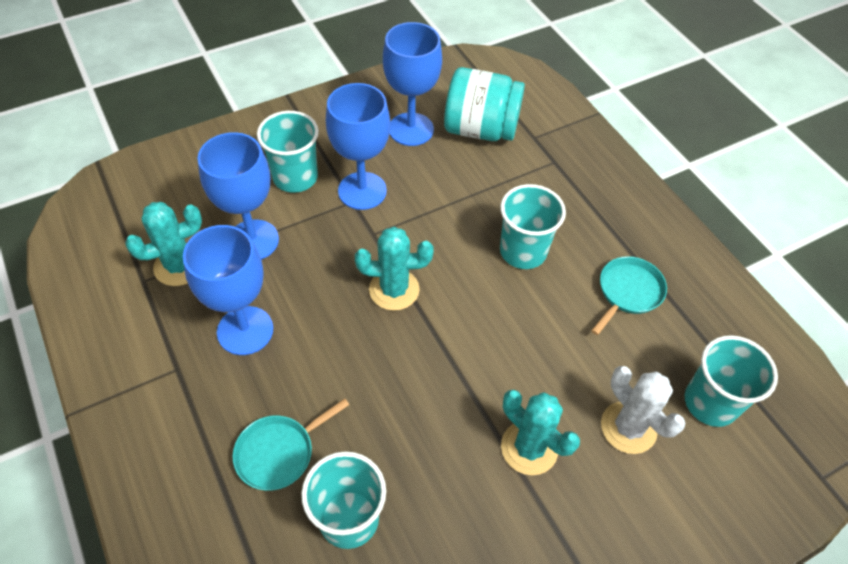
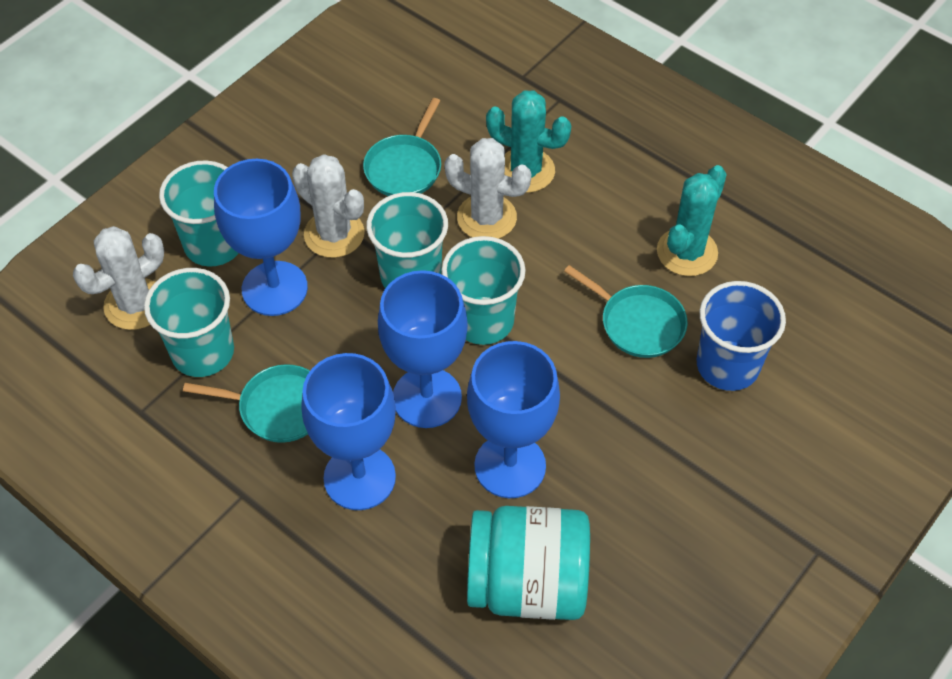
blue cup: none = 0 -> [697,281,786,391] = 1
turquoise cactus: [125,202,202,286] [355,227,434,311] [501,390,580,475] = 3 -> [486,90,571,193] [657,165,727,276] = 2
turquoise pan: [233,398,349,491] [591,256,667,335] = 2 -> [183,364,310,443] [363,98,441,196] [564,265,688,358] = 3
white cactus: [601,366,686,454] = 1 -> [73,226,164,330] [292,154,365,258] [444,138,531,239] = 3

